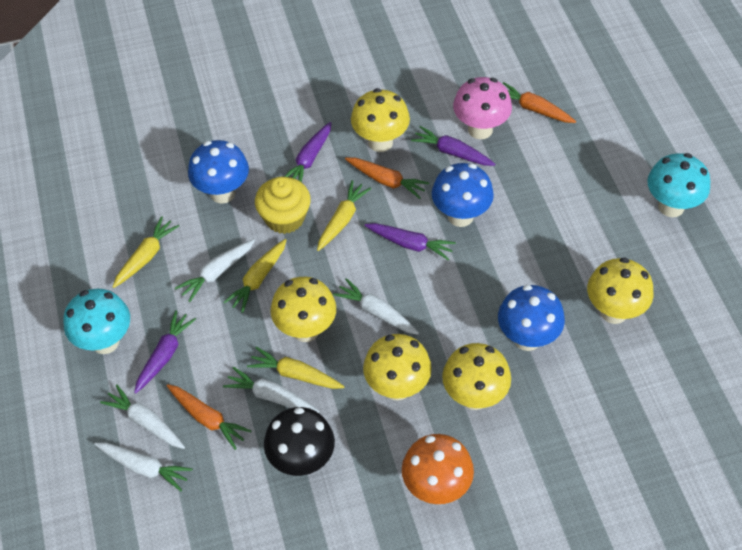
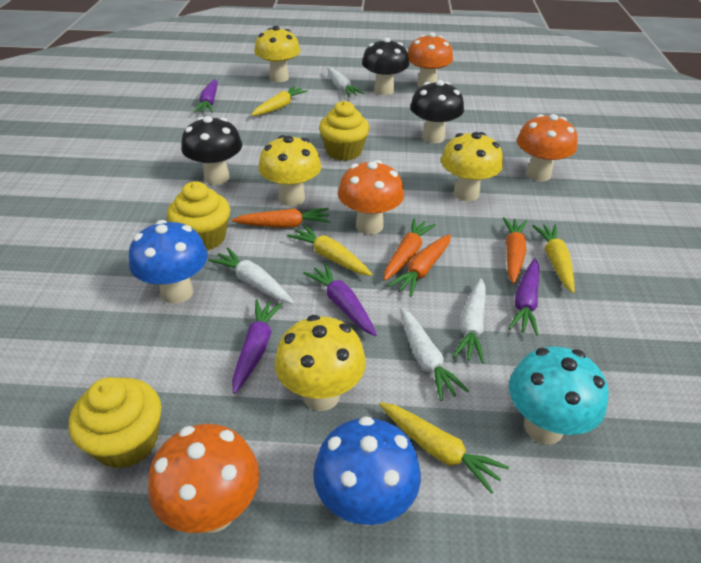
black mushroom: [264,407,335,476] = 1 -> [181,116,242,185] [362,37,409,95] [410,80,464,143] = 3
blue mushroom: [188,140,249,204] [432,163,494,227] [498,285,565,351] = 3 -> [129,220,208,304] [313,416,421,526] = 2
orange carrot: [167,384,251,450] [345,158,429,199] [503,82,576,123] = 3 -> [232,208,331,228] [384,218,436,281] [388,234,451,297] [503,217,527,284] = 4
orange mushroom: [402,434,474,504] = 1 -> [148,424,259,533] [338,160,404,235] [408,32,453,87] [517,114,578,181] = 4
pink mushroom: [453,77,512,139] = 1 -> none = 0
turquoise mushroom: [63,289,130,354] [647,153,710,217] = 2 -> [509,346,608,444] = 1
white carrot: [94,443,193,491] [100,385,185,449] [175,239,255,302] [223,367,319,413] [333,278,419,335] = 5 -> [209,248,294,304] [327,67,364,97] [400,307,469,401] [453,278,486,363] = 4
yellow cupcake: [255,177,311,234] = 1 -> [69,377,161,469] [167,181,230,251] [319,101,370,161] = 3
yellow mushroom: [271,277,336,342] [351,88,410,152] [363,334,432,401] [442,343,511,410] [587,257,654,324] = 5 -> [254,26,300,82] [258,135,321,206] [275,315,366,411] [441,132,503,201] = 4

